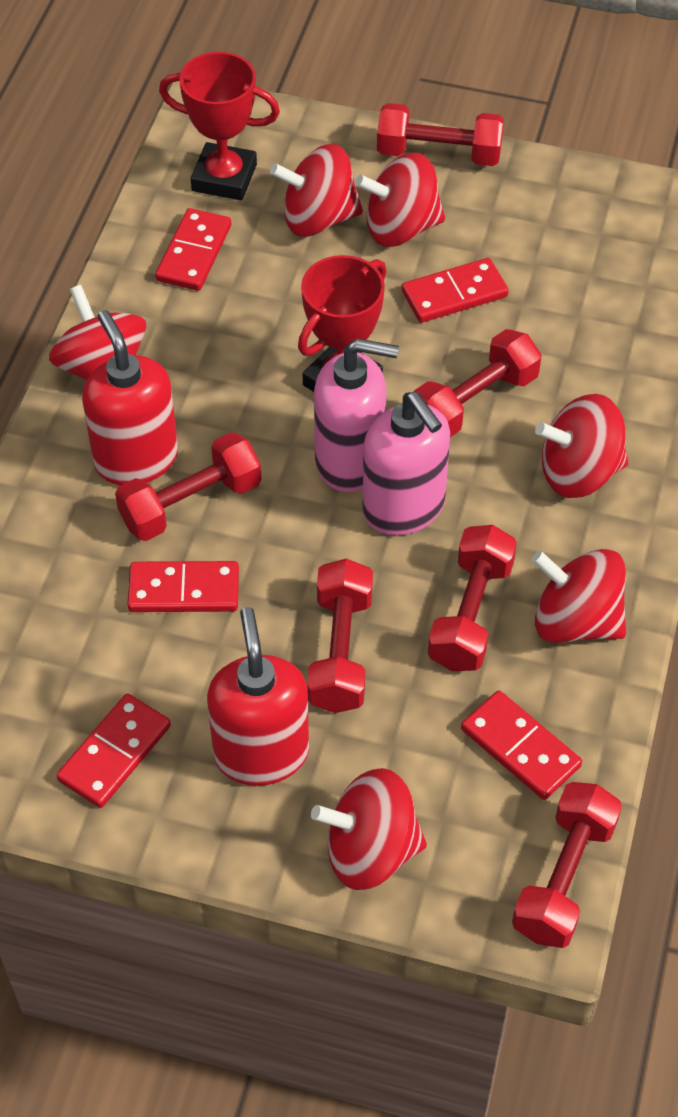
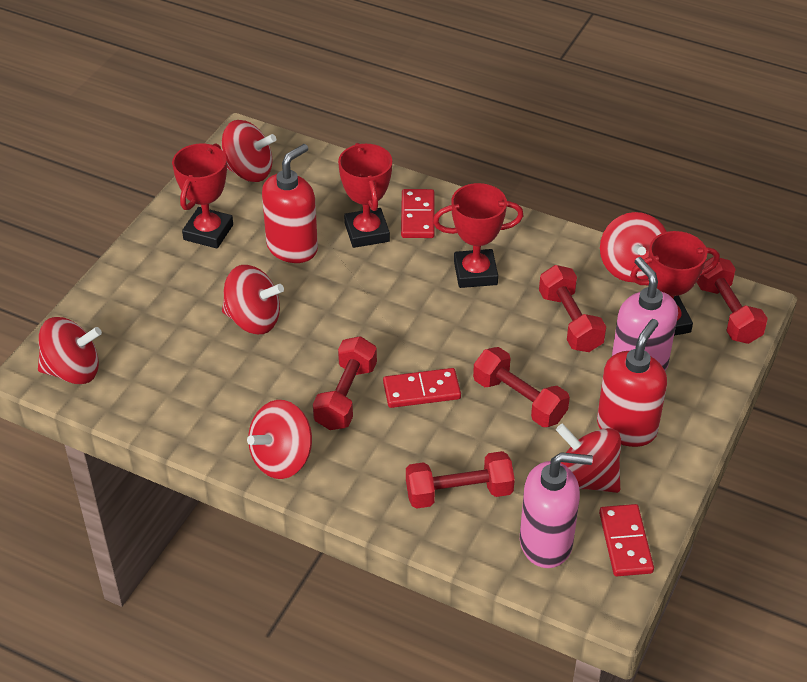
red domino: [56,693,171,808] [127,561,239,612] [155,208,231,291] [402,258,509,323] [461,690,582,800] = 5 -> [383,368,461,408] [401,189,435,238] [599,504,654,576] = 3
red dumbbell: [115,432,262,541] [307,559,373,713] [377,103,504,166] [414,329,542,437] [428,525,517,671] [512,782,622,948] = 6 -> [313,336,377,430] [406,451,515,509] [473,347,570,427] [539,265,606,352] [697,257,768,344] = 5
red trophy: [159,52,280,200] [298,255,386,392] = 2 -> [172,143,233,249] [338,143,392,248] [433,183,524,288] [630,231,720,336] = 4

